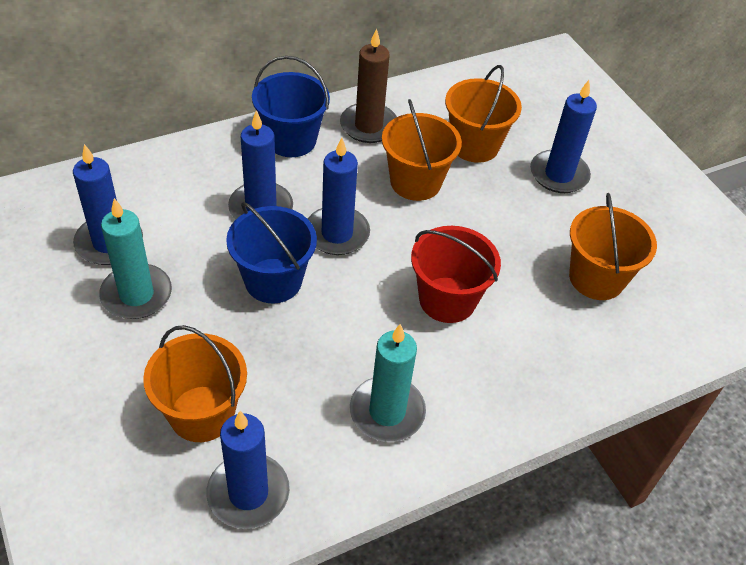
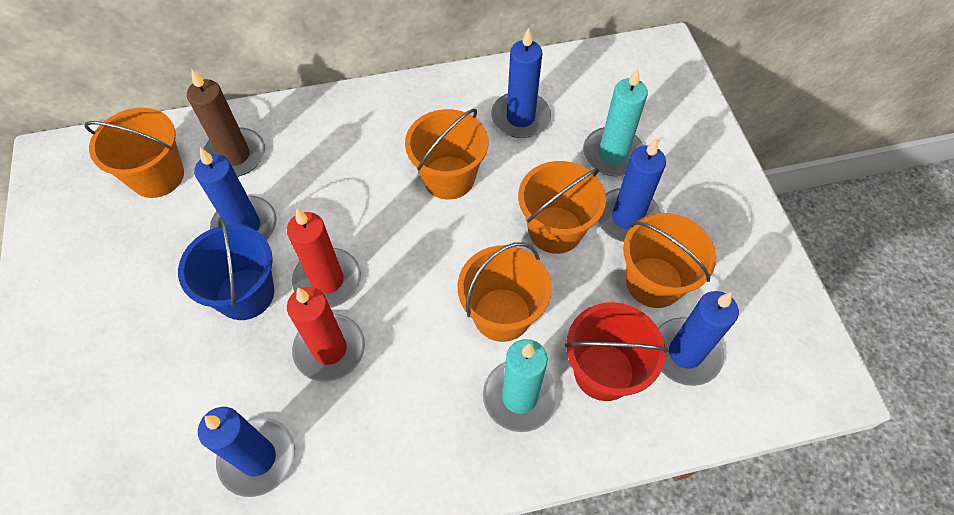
blue bucket: [226,202,317,303] [252,56,330,157] = 2 -> [178,217,274,320] = 1
orange bucket: [143,325,247,442] [382,99,462,201] [445,65,522,163] [569,193,657,300] = 4 -> [84,108,184,198] [405,109,488,200] [458,242,552,342] [518,161,606,254] [623,213,716,308] = 5
red candle: none = 0 -> [287,208,361,308] [287,287,365,382] = 2

